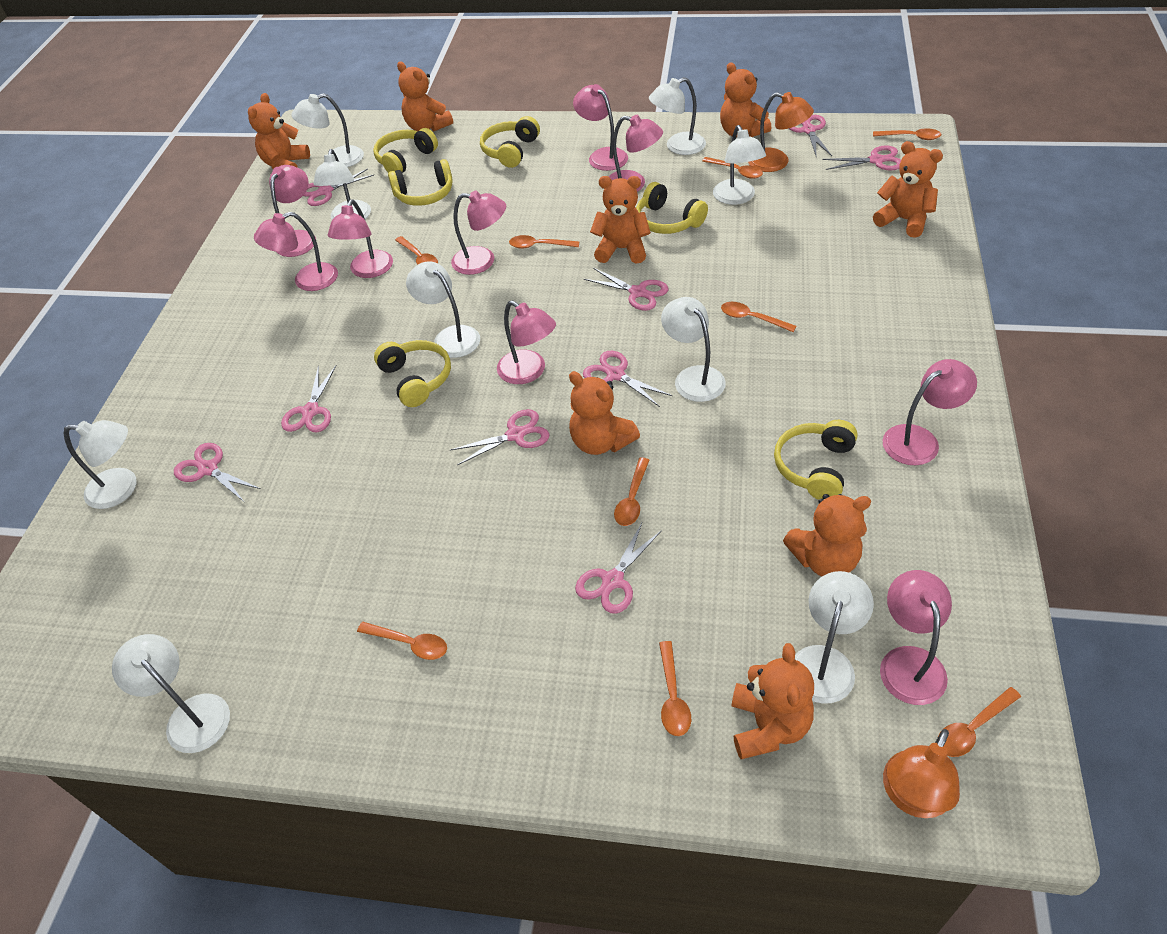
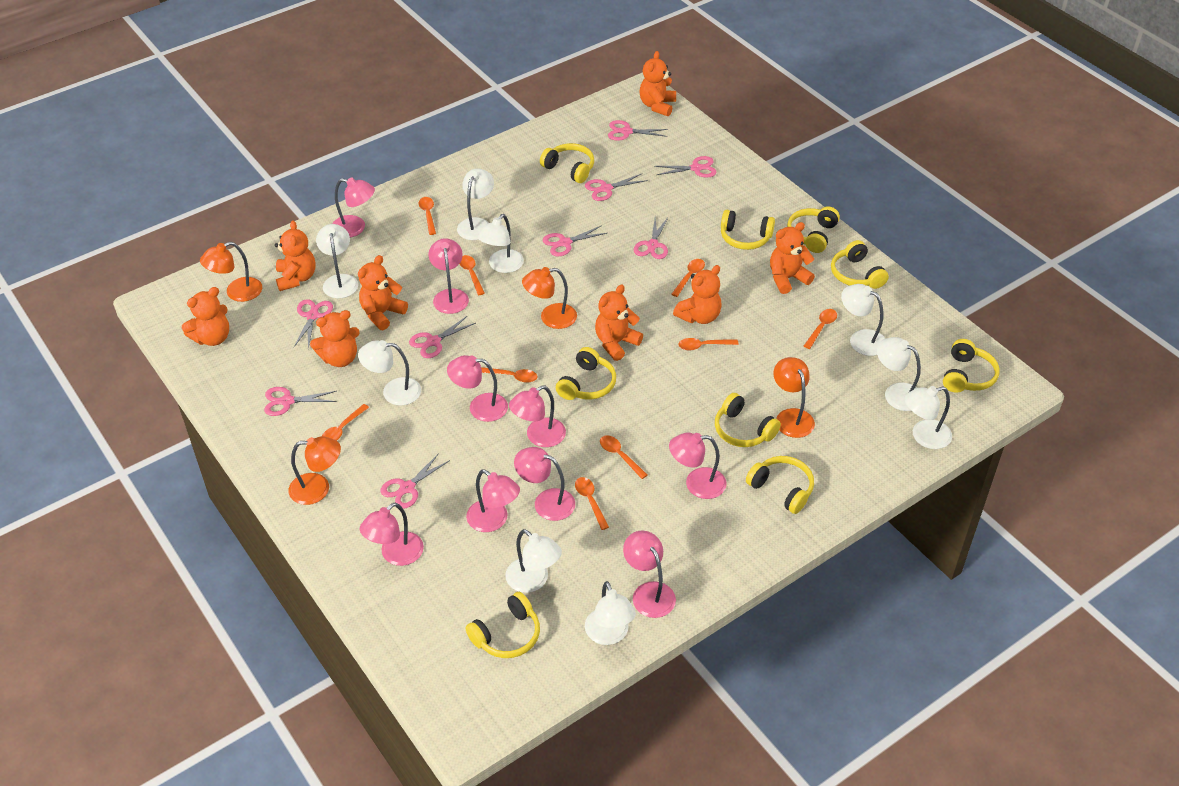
orange lamp: [748,92,814,172] [883,729,960,818] = 2 -> [200,242,262,302] [288,436,341,505] [522,267,577,329] [774,357,815,438] = 4
yellow headphones: [373,128,438,173] [374,340,451,407] [388,159,453,206] [480,116,540,168] [636,182,708,234] [774,420,858,500] = 6 -> [466,592,540,658] [540,143,594,183] [556,347,616,400] [715,393,781,447] [721,210,775,250] [746,456,814,514] [787,206,840,253] [831,240,889,289] [943,339,1000,393] = 9

